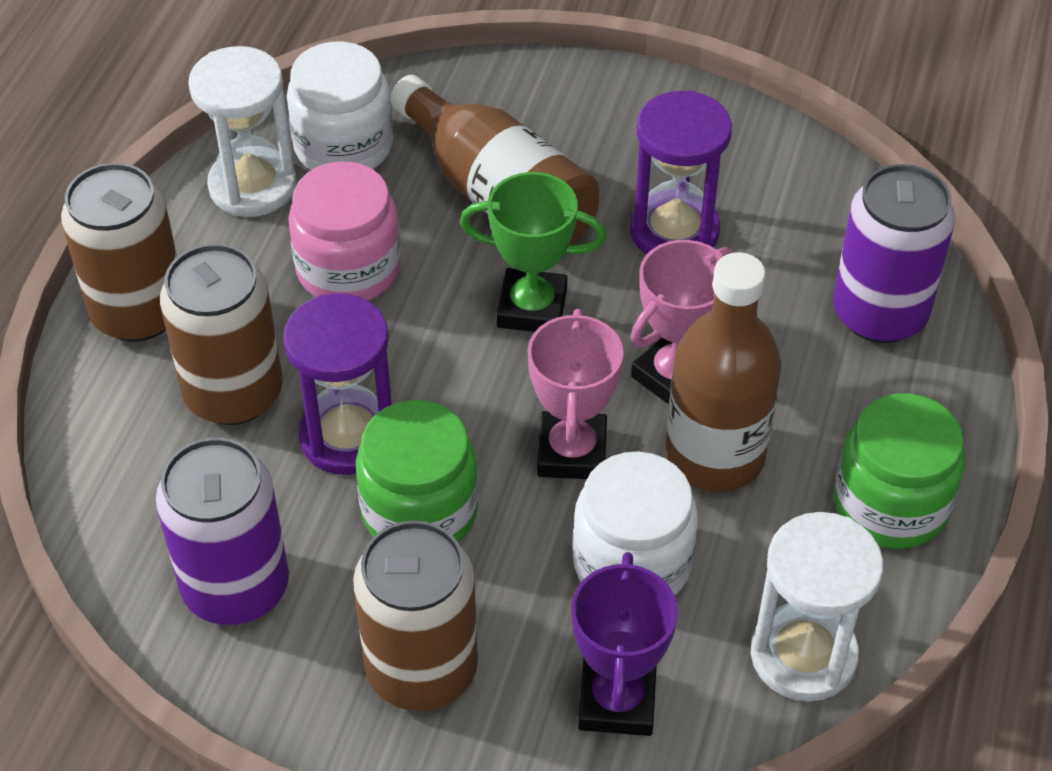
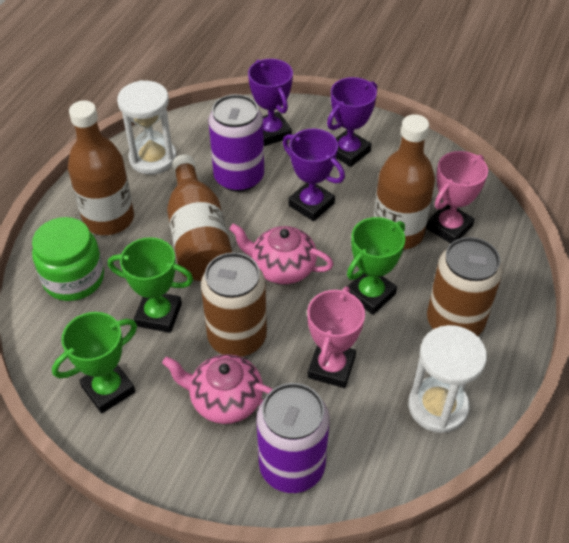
brown bottle: [390,75,599,245] [665,252,781,492] = 2 -> [68,100,134,235] [167,154,232,281] [374,114,435,250] = 3
brown can: [61,163,177,342] [160,243,283,425] [353,520,478,711] = 3 -> [201,252,267,357] [427,237,502,336] = 2
green jar: [356,400,478,542] [834,393,965,549] = 2 -> [32,217,104,301] = 1
green trophy: [460,172,606,332] = 1 -> [52,312,137,413] [108,237,194,333] [347,217,405,315] = 3
pink jar: [289,162,401,301] = 1 -> none = 0
pink teapot: none = 0 -> [162,354,273,424] [229,223,334,284] = 2
purple hourglass: [283,293,392,475] [630,91,732,255] = 2 -> none = 0
purple trophy: [571,552,678,736] = 1 -> [248,59,293,146] [283,129,345,221] [327,77,377,167] = 3
white jar: [287,42,393,170] [573,451,698,596] = 2 -> none = 0

